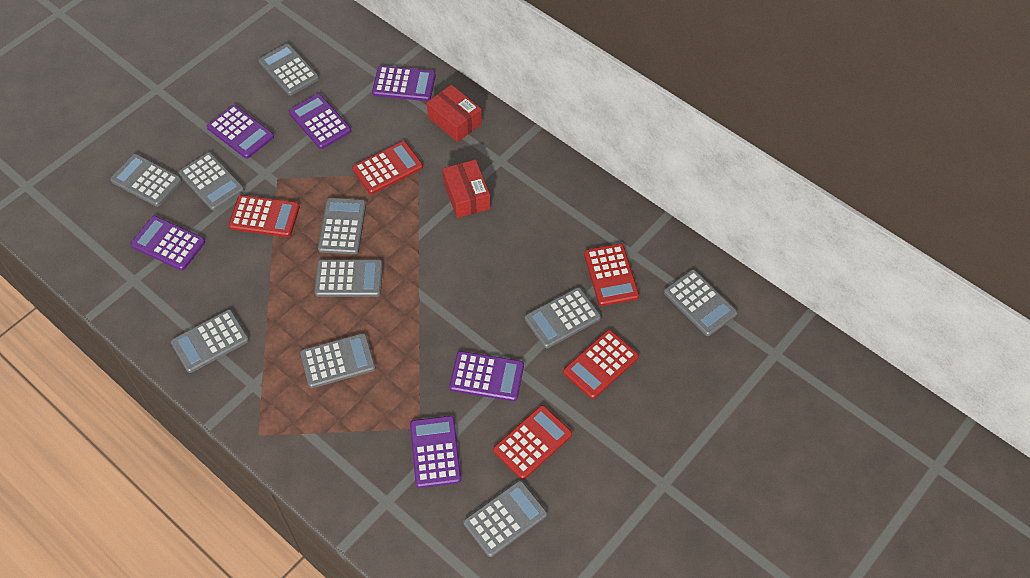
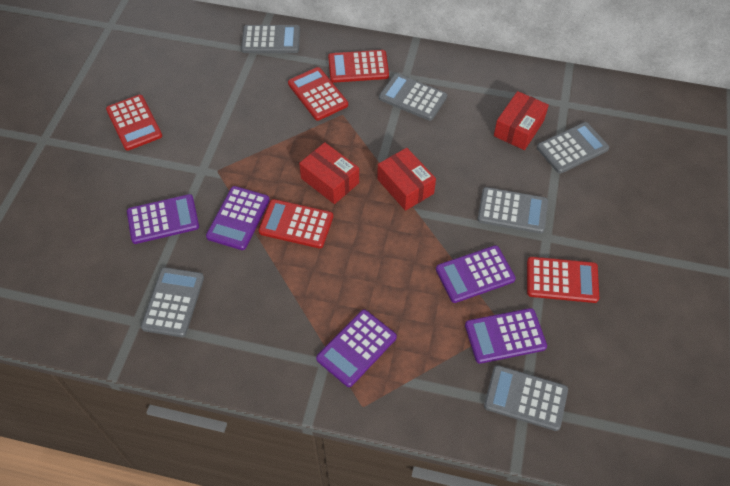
grey calculator: [110,154,182,207] [171,309,249,373] [178,152,244,211] [258,43,319,96] [300,333,376,388] [314,259,383,297] [318,198,366,254] [463,480,547,557] [525,287,601,348] [664,270,738,336] = 10 -> [141,267,204,337] [241,25,300,53] [379,73,447,121] [478,187,548,234] [484,365,568,431] [537,122,609,174] = 6
purple calculator: [130,216,205,271] [207,105,274,159] [289,94,351,149] [372,66,436,101] [410,416,461,488] [449,351,524,401] = 6 -> [127,194,199,244] [206,186,270,250] [316,310,397,387] [436,245,516,303] [465,308,547,364] = 5
red box: [427,85,482,142] [442,159,490,218] = 2 -> [299,142,359,204] [377,148,436,211] [494,91,549,150] = 3

